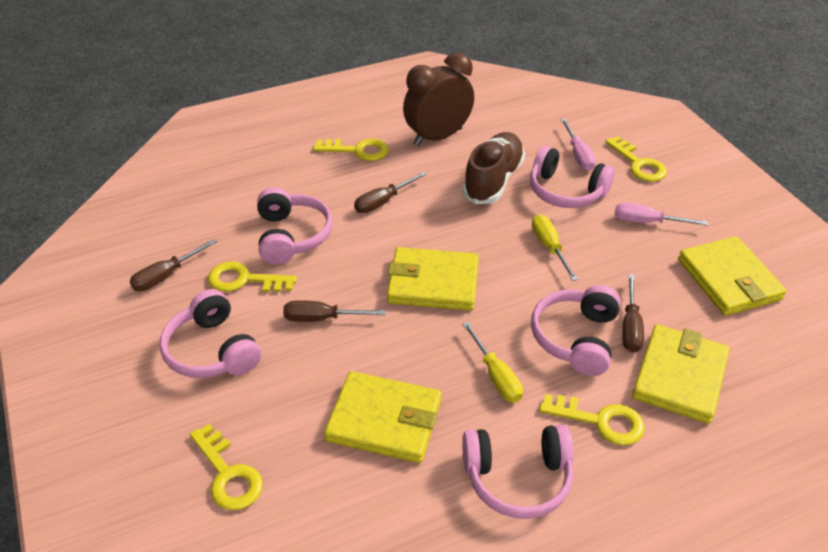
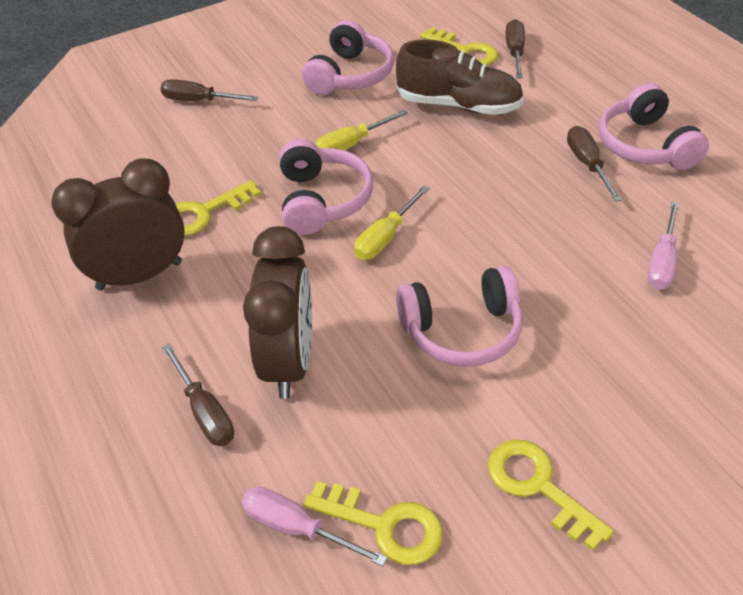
brown clock: [403,52,474,146] = 1 -> [51,158,185,290] [243,226,312,399] = 2
pink headphones: [160,289,261,378] [257,187,333,264] [462,425,574,519] [530,146,615,208] [531,285,621,376] = 5 -> [280,139,373,235] [302,20,394,95] [396,265,523,367] [599,83,709,170] = 4
yellow key: [190,424,263,511] [208,261,297,292] [313,139,389,161] [539,394,645,445] [605,136,667,182] = 5 -> [176,180,261,236] [303,481,443,565] [420,27,498,66] [488,439,614,551] = 4
yellow wallet: [324,371,441,463] [387,247,479,310] [632,324,730,424] [678,236,787,316] = 4 -> none = 0

